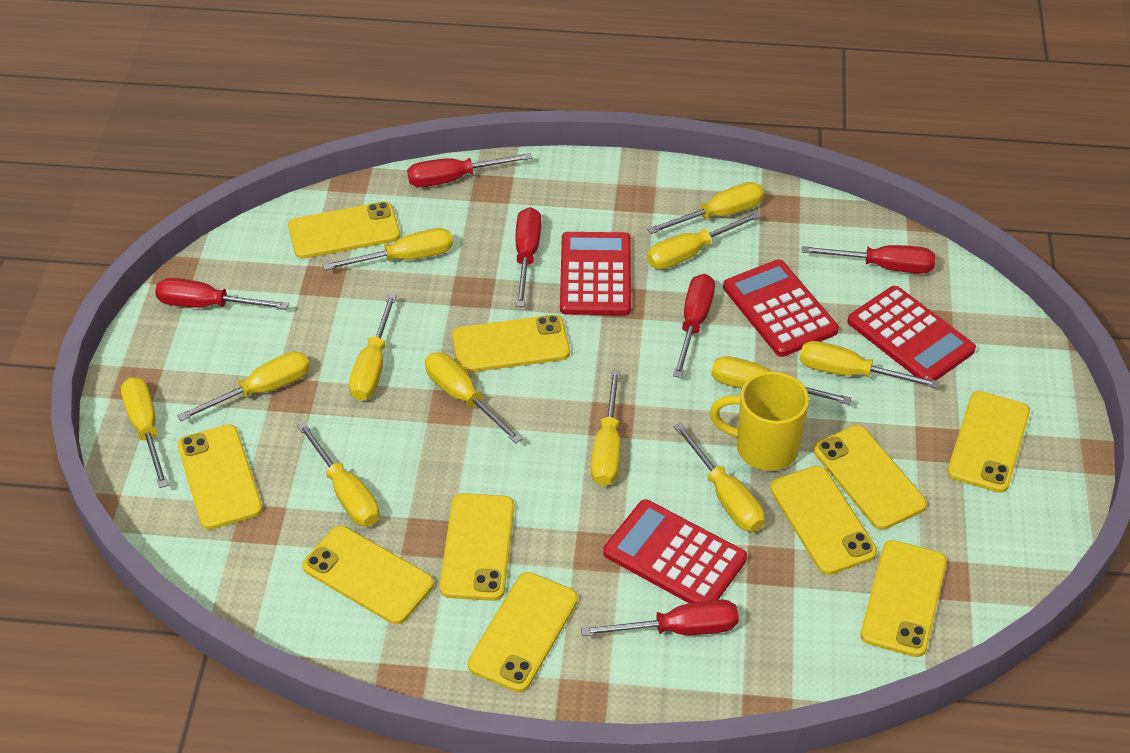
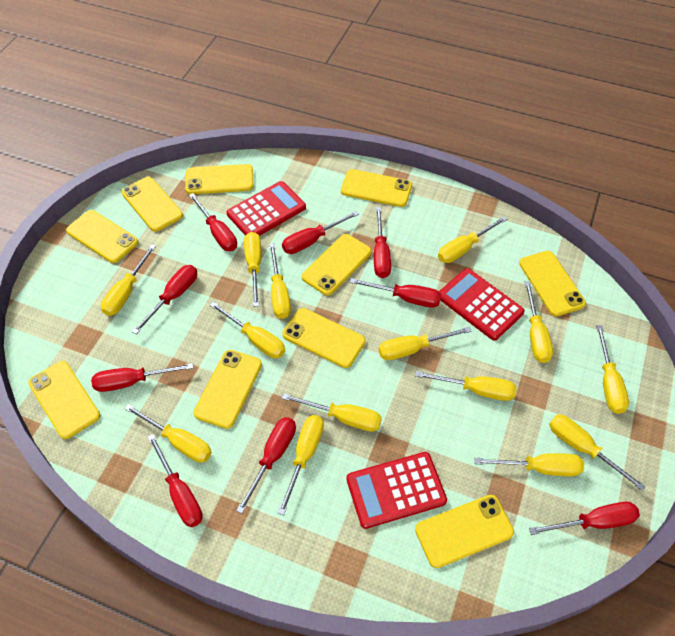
red calculator: [560,232,631,315] [603,499,747,603] [723,260,839,357] [847,286,976,380] = 4 -> [226,181,306,236] [346,452,447,529] [439,268,525,341] = 3
red screwdriver: [155,278,289,309] [407,153,532,187] [516,207,541,307] [581,599,739,636] [673,274,715,378] [802,245,936,274] = 6 -> [91,363,193,392] [132,265,197,334] [148,434,203,527] [189,193,237,251] [236,417,296,514] [282,211,359,254] [350,278,441,308] [374,207,391,278] [529,502,640,535] = 9
yellow mug: [710,371,809,471] = 1 -> none = 0
yellow screwdriver: [121,377,168,488] [177,351,310,421] [297,422,379,527] [322,228,453,271] [349,294,397,401] [425,352,522,444] [591,370,620,486] [647,182,764,234] [647,212,762,269] [674,423,765,532] [711,356,851,405] [800,341,940,388] = 12 -> [101,244,156,316] [124,404,212,463] [210,302,285,358] [244,232,261,307] [269,243,291,319] [278,415,324,515] [282,393,382,432] [379,327,472,360] [415,371,517,401] [438,216,507,263] [475,453,584,476] [524,281,553,363] [549,415,646,491] [596,325,629,414] = 14

